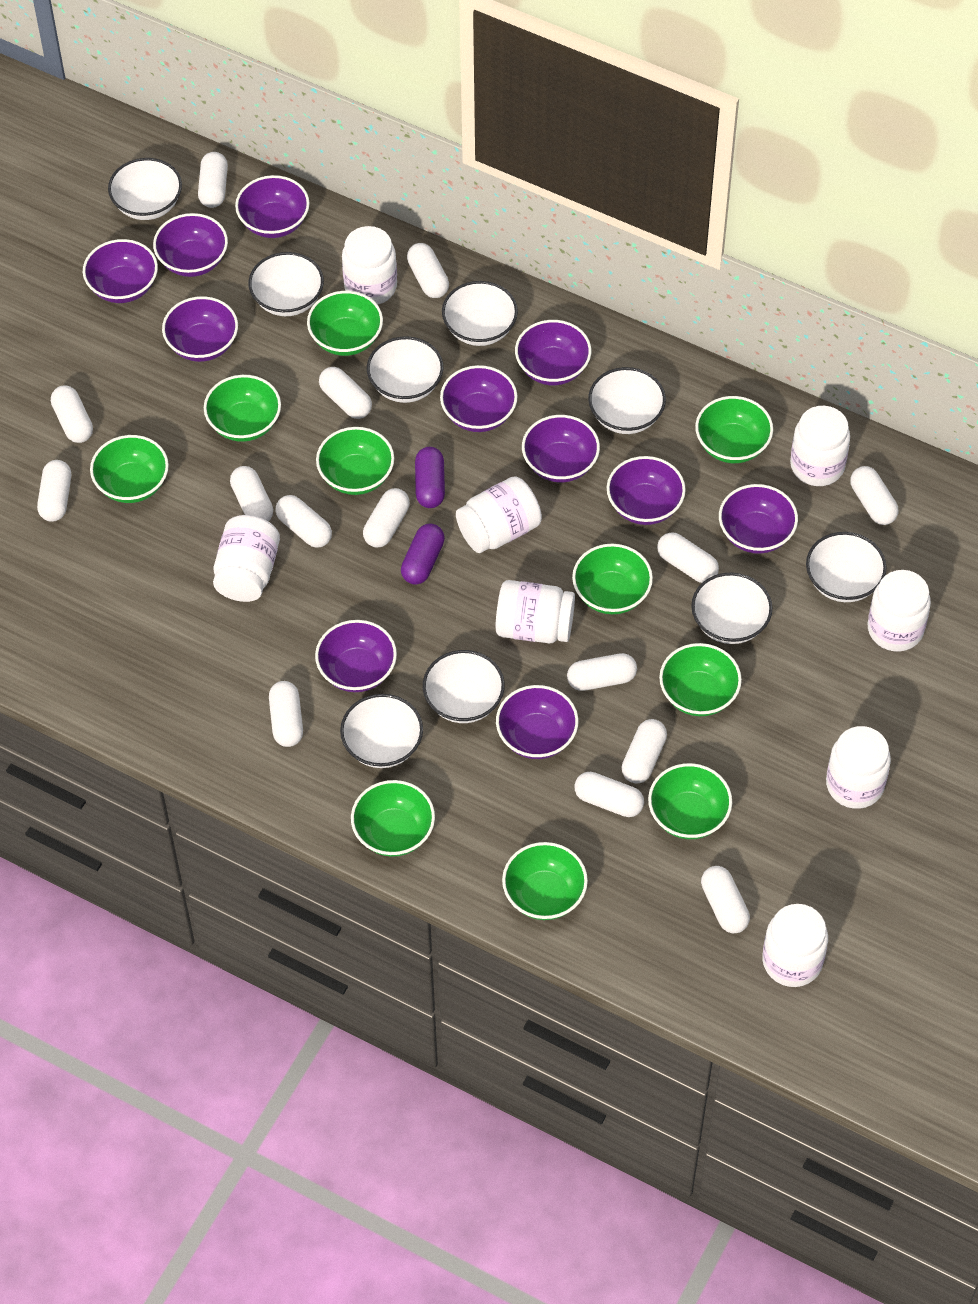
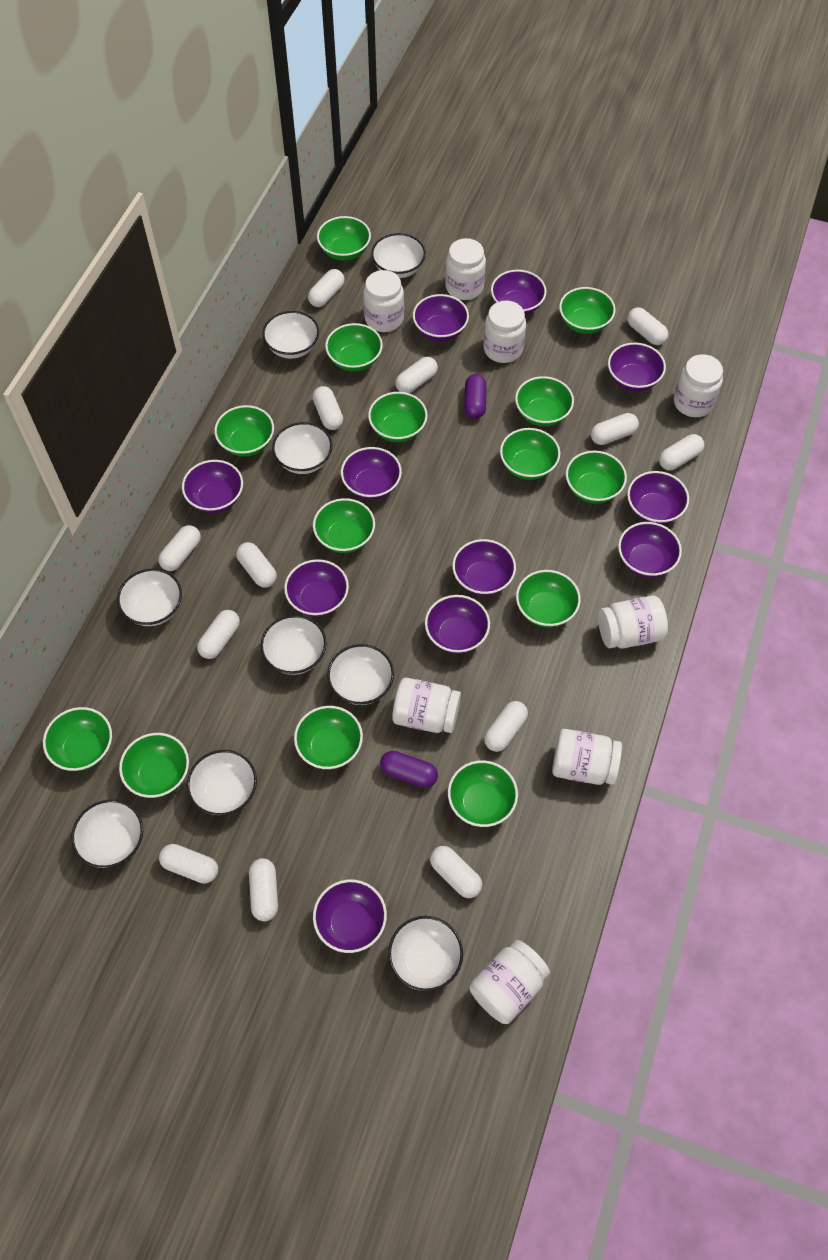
green bowl: [90,435,169,503] [204,375,281,442] [307,291,383,356] [316,427,394,495] [351,780,435,857] [502,842,588,920] [572,544,653,614] [648,763,732,839] [659,643,742,716] [695,396,773,463] = 10 -> [43,707,112,771] [119,733,189,798] [214,405,274,457] [294,706,363,769] [313,498,375,553] [317,216,371,261] [325,323,383,372] [368,392,428,442] [448,760,518,827] [500,428,560,480] [515,376,574,427] [516,570,581,628] [559,287,616,334] [566,451,627,504] = 14
white capsule: [37,460,71,522] [51,385,93,443] [198,152,228,208] [230,466,273,522] [269,681,303,747] [275,495,332,548] [319,367,372,419] [363,488,410,548] [407,243,449,298] [567,653,637,691] [574,772,644,817] [622,719,667,784] [657,532,719,583] [701,866,750,933] [850,466,898,525] = 15 -> [158,525,201,571] [159,844,218,884] [197,610,240,659] [236,542,277,587] [249,858,278,921] [308,269,345,307] [312,386,343,430] [395,357,438,393] [430,846,482,898] [484,701,528,752] [591,413,639,445] [627,307,668,345] [659,434,704,470] = 13

